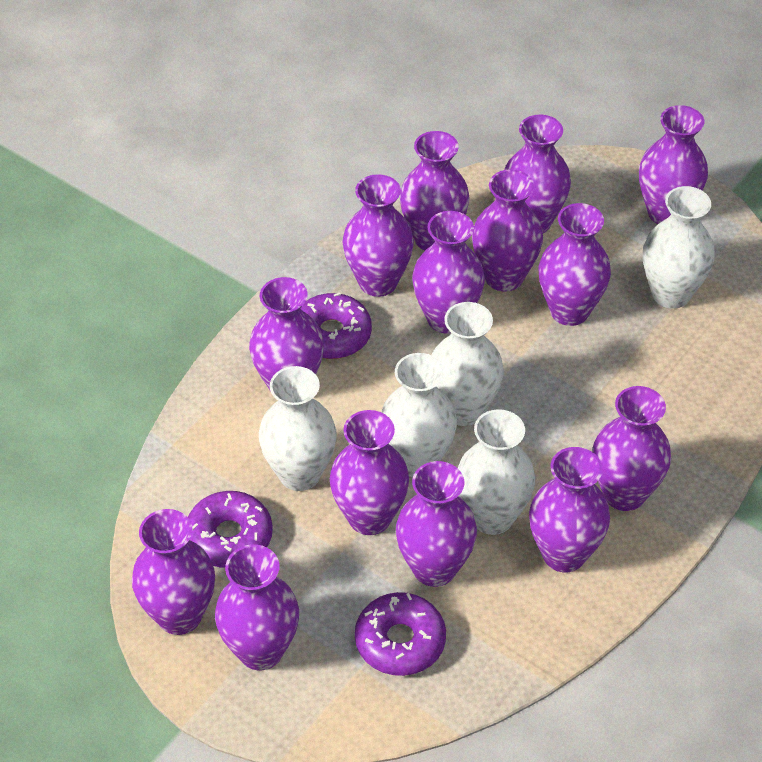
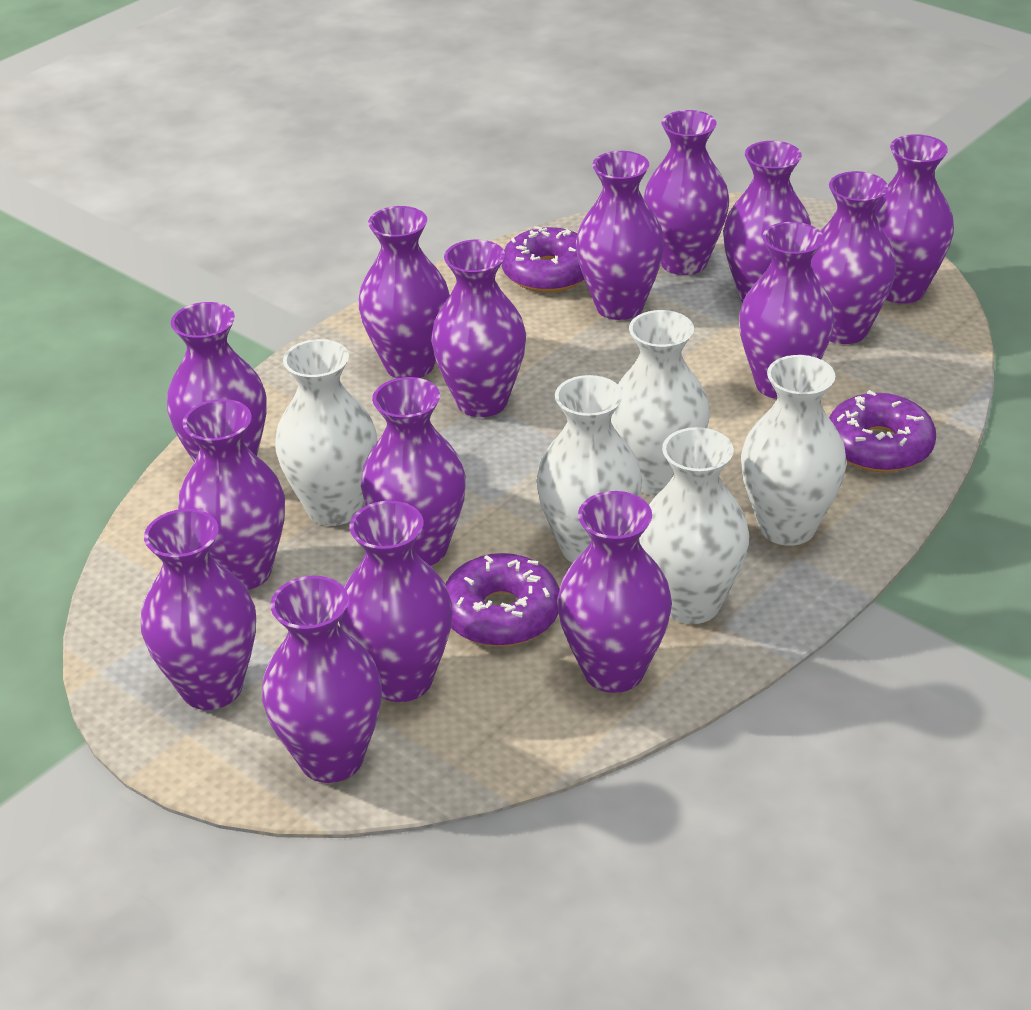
purple vase: [132,509,215,635] [215,544,299,670] [249,277,324,392] [330,410,409,535] [342,174,414,297] [396,461,477,587] [400,131,470,251] [412,211,485,334] [472,169,543,292] [504,115,571,233] [529,447,610,572] [539,203,611,326] [592,386,671,511] [639,105,708,224] = 14 -> [141,509,256,710] [167,302,267,462] [178,399,285,590] [262,576,382,783] [339,501,452,702] [358,206,450,378] [361,377,466,566] [431,240,526,417] [557,491,672,693] [576,151,665,320] [643,110,729,275] [723,141,811,302] [739,222,834,399] [810,171,896,344] [875,134,954,304] = 15

